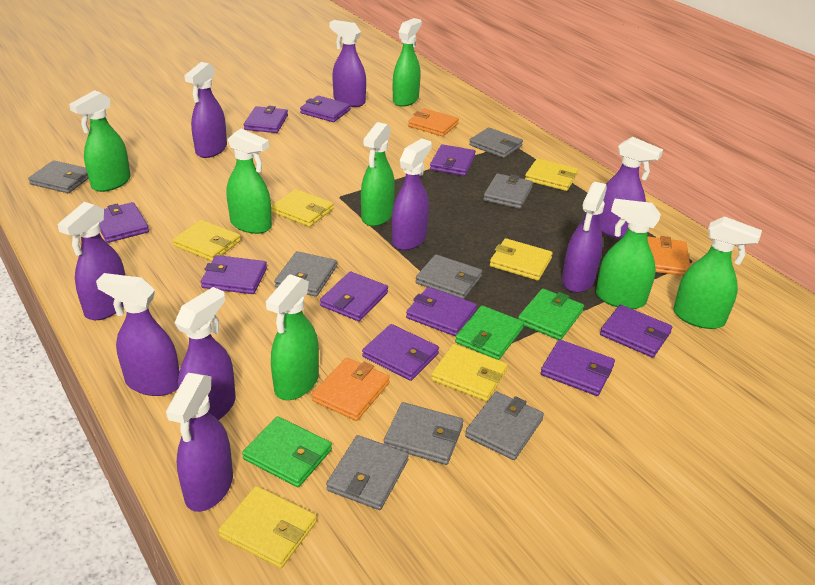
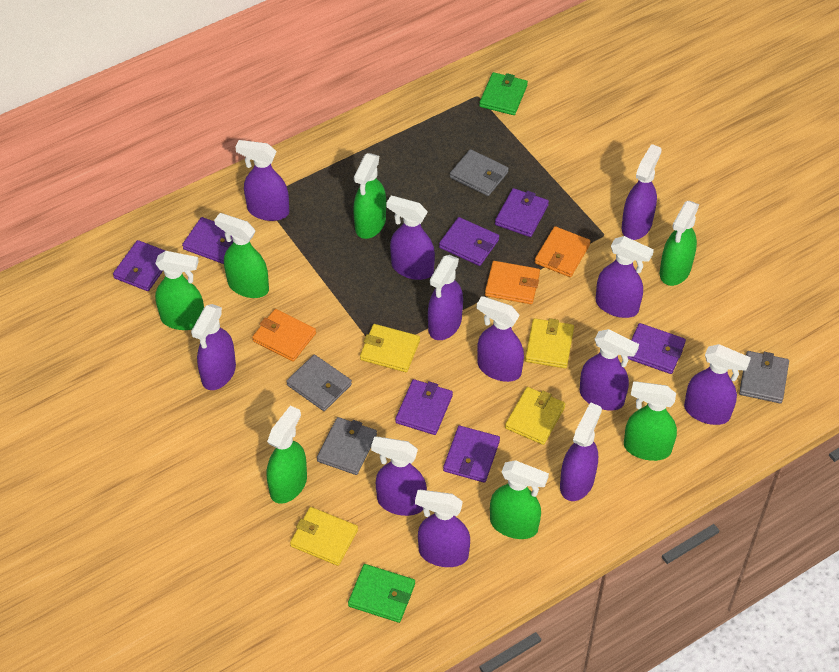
green wallet: [242,416,332,487] [455,306,524,360] [518,289,584,340] = 3 -> [348,564,415,623] [479,72,528,115] = 2
grey wallet: [28,160,89,193] [274,251,337,297] [326,435,409,510] [383,402,464,465] [415,254,482,299] [465,391,544,460] [469,127,523,158] [483,173,533,209] = 8 -> [286,354,352,411] [317,417,377,475] [450,149,509,196] [739,351,789,403] = 4
purple spray bottle: [57,202,125,320] [96,273,179,396] [166,373,233,512] [175,287,236,420] [184,62,227,158] [330,20,366,107] [392,138,432,250] [562,182,607,293] [598,137,663,239] = 9 -> [191,304,236,390] [235,140,289,221] [371,436,427,516] [386,196,435,280] [415,490,470,567] [428,255,463,340] [477,296,524,382] [560,402,602,501] [580,329,639,411] [596,236,654,318] [622,144,662,240] [684,344,751,425] = 12
purple wallet: [99,202,149,243] [201,255,267,294] [244,106,288,133] [300,96,351,122] [320,271,388,321] [362,324,439,381] [406,287,477,336] [430,144,476,176] [541,339,615,396] [600,305,672,358] = 10 -> [113,240,165,291] [182,217,233,264] [395,379,453,435] [439,217,499,266] [443,426,500,483] [495,188,549,237] [628,323,686,374] = 7
yellow wallet: [173,220,241,261] [218,486,317,568] [271,189,333,227] [431,344,508,402] [490,238,553,280] [525,158,578,191] = 6 -> [290,507,358,566] [360,324,420,372] [505,387,565,445] [525,318,574,368] = 4

